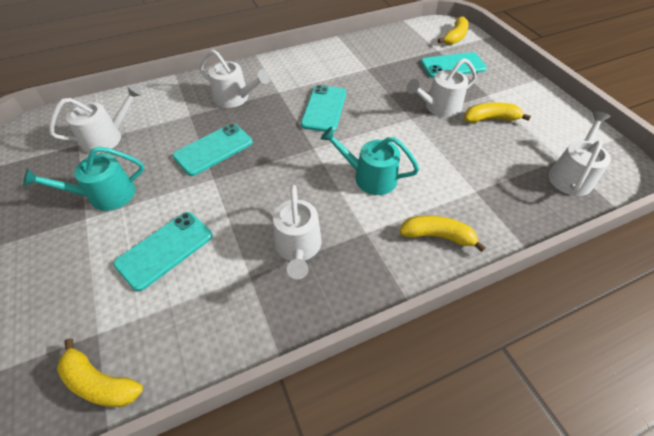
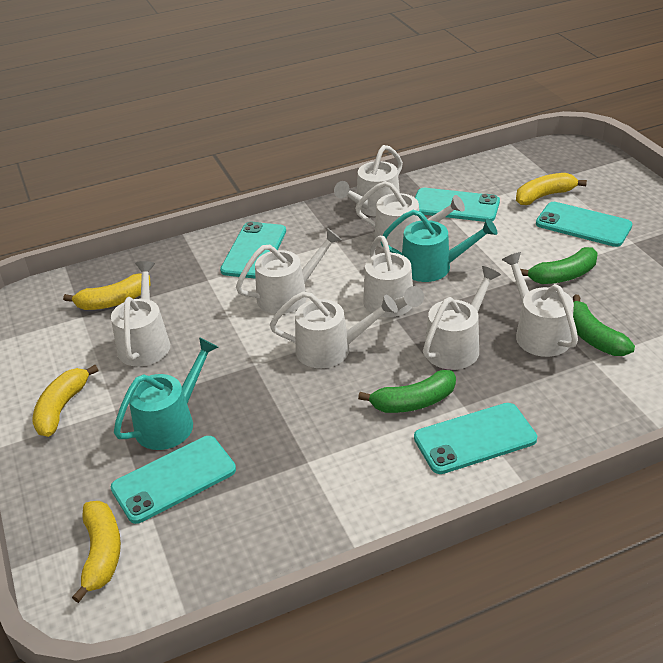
green banana: none = 0 -> [358,370,456,413] [520,247,598,284] [573,295,635,356] = 3
turquoise phone: [113,212,213,291] [173,124,253,176] [301,85,346,132] [421,52,487,78] = 4 -> [111,436,236,524] [220,222,286,279] [414,403,537,474] [415,188,500,222] [536,202,633,247] = 5
white watering can: [49,85,142,154] [199,50,270,108] [273,185,322,279] [406,58,477,117] [548,111,611,196] = 5 -> [111,261,170,367] [236,228,342,314] [270,291,398,368] [334,145,403,217] [355,181,465,252] [363,236,424,317] [423,266,501,370] [502,252,578,357] = 8

